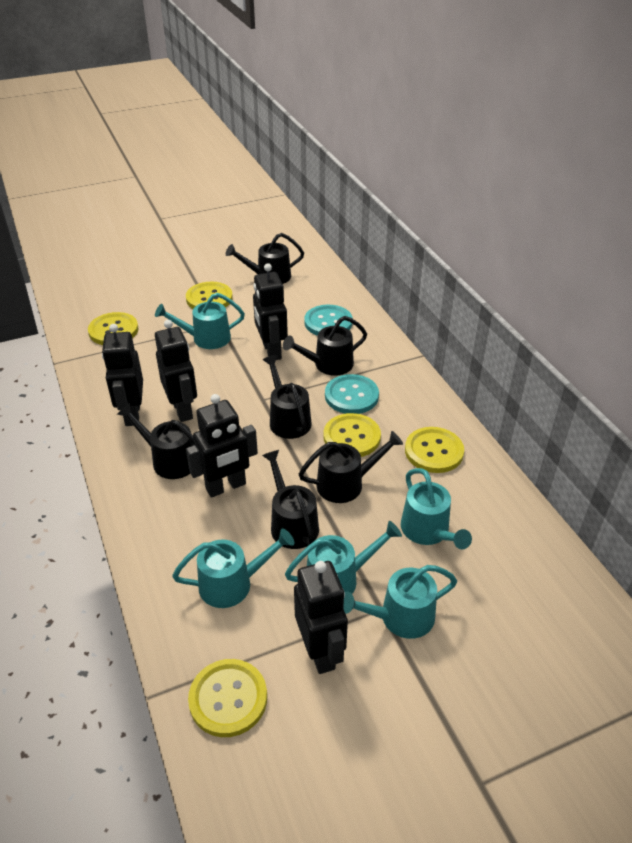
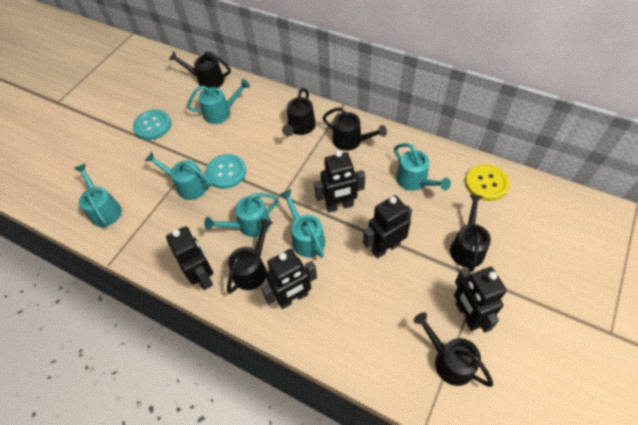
turquoise watering can: [155,293,245,349] [172,529,294,608] [285,521,402,594] [343,565,457,639] [401,468,472,549] = 5 -> [74,164,122,227] [145,152,212,200] [187,79,250,124] [204,193,279,237] [280,189,325,258] [394,143,451,191] = 6
yellow button: [88,312,139,345] [186,282,233,309] [188,659,267,737] [323,413,381,457] [405,427,464,473] = 5 -> [465,164,510,201] = 1

